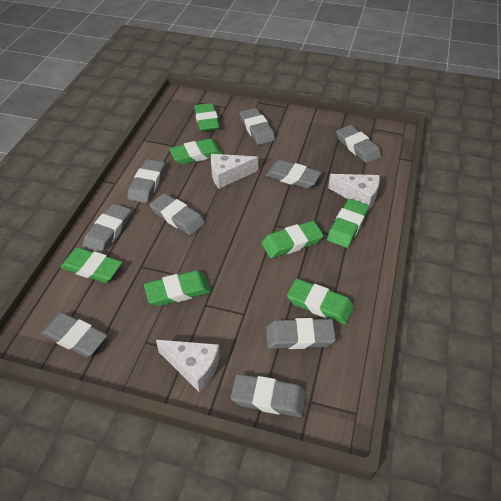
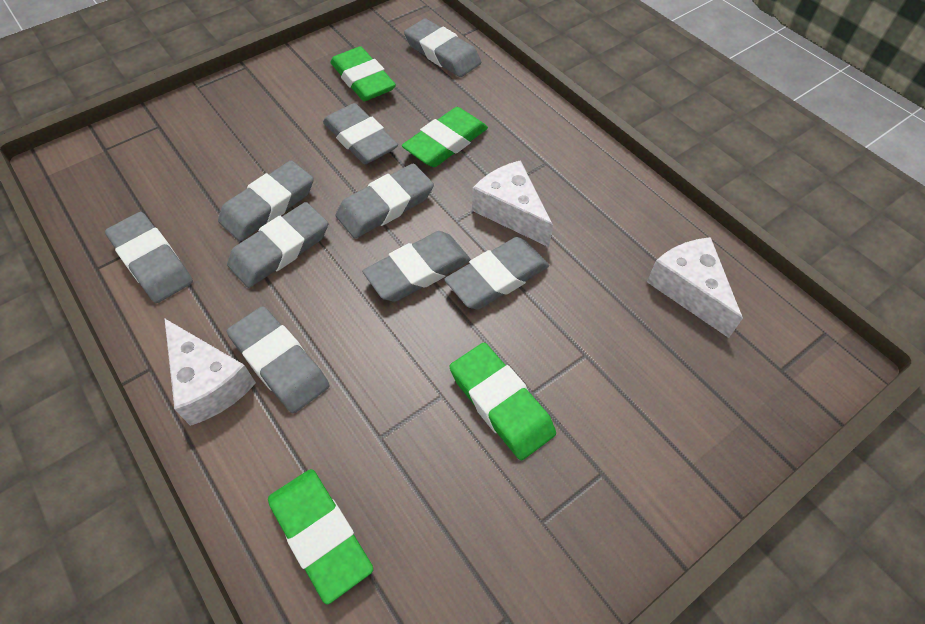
green eraser: [60,247,122,283] [144,270,211,306] [169,139,223,165] [194,103,220,132] [262,221,324,258] [287,279,354,325] [327,199,369,248] = 7 -> [268,469,373,605] [330,46,396,101] [402,107,488,167] [450,343,556,460] = 4

